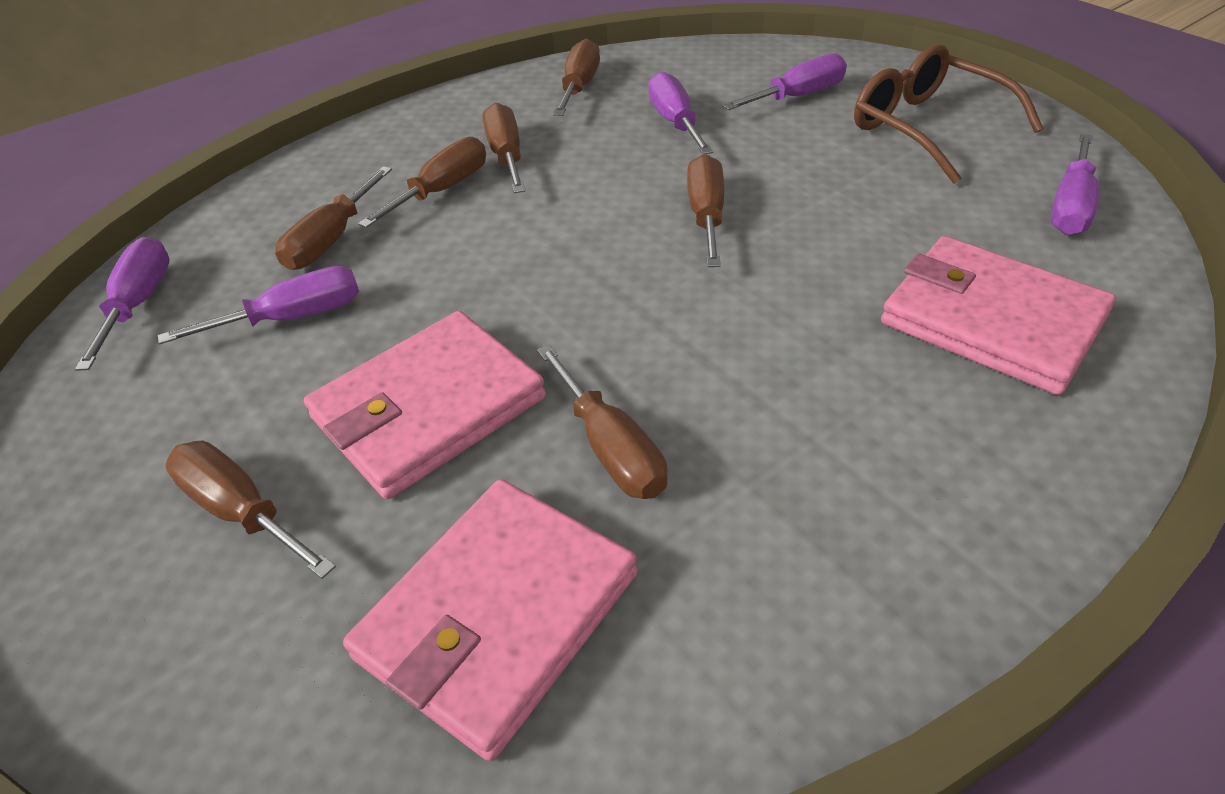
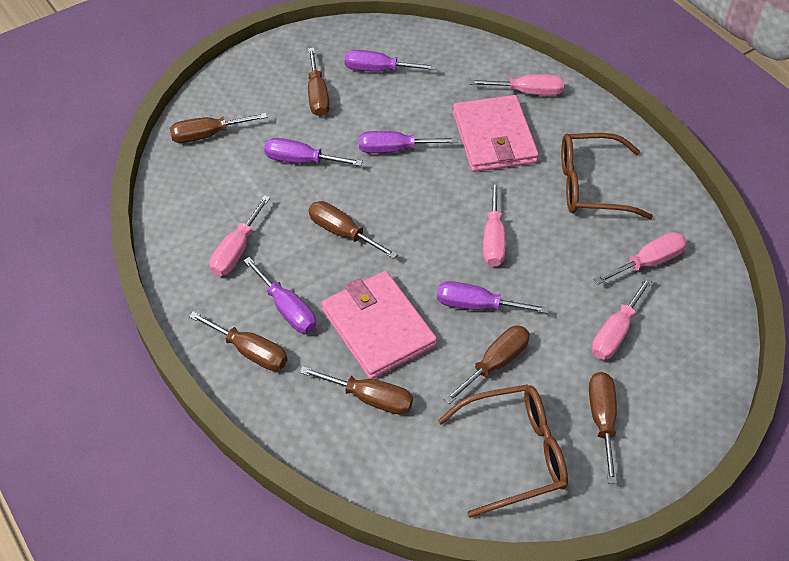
brown glasses: [854,44,1044,184] = 1 -> [438,384,568,518] [561,133,653,219] = 2
pink screwdriver: none = 0 -> [209,195,270,276] [469,74,564,96] [483,181,506,267] [591,276,653,360] [594,232,687,284] = 5
pink wallet: [304,311,546,499] [343,479,637,761] [881,236,1116,395] = 3 -> [321,271,437,379] [453,95,539,172] = 2

